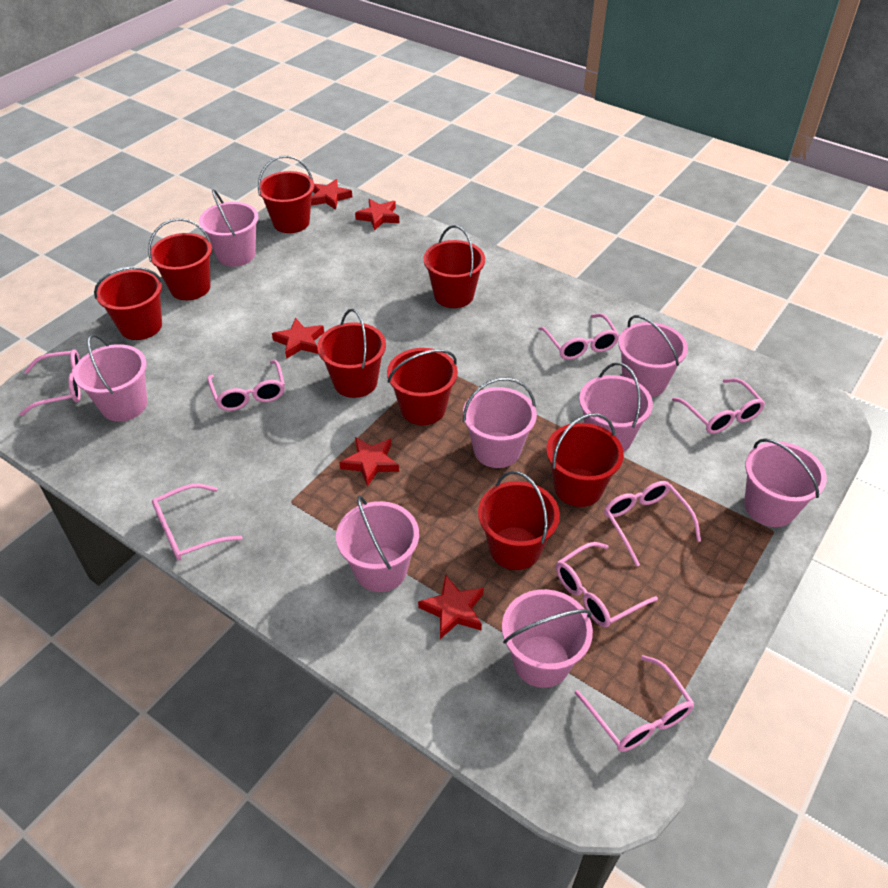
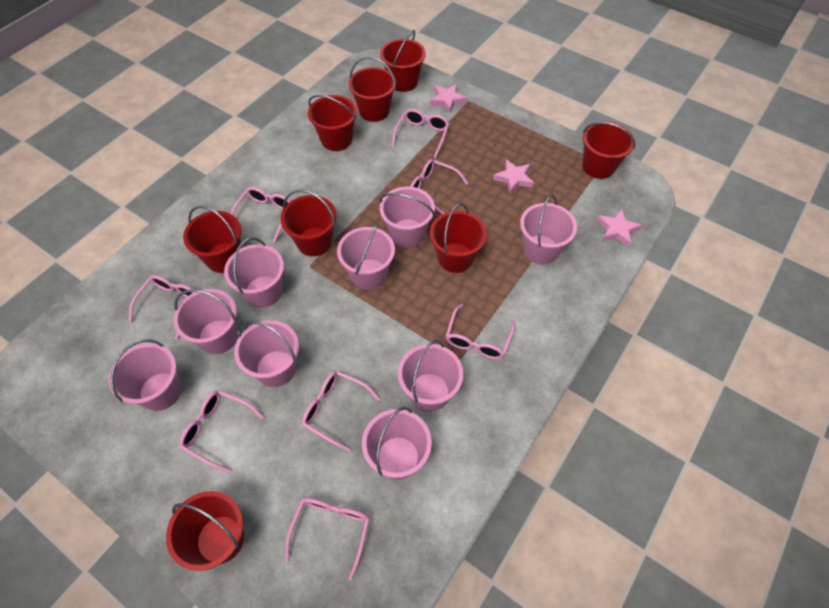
pink bucket: [74,334,147,422] [199,189,259,267] [336,495,419,592] [463,377,537,468] [502,589,593,688] [579,363,653,452] [618,315,688,397] [744,438,827,527] = 8 -> [109,339,182,411] [173,289,238,354] [224,237,284,308] [234,320,299,387] [337,222,395,290] [362,407,432,480] [380,187,435,247] [398,340,463,412] [520,195,577,264] = 9
pink star: none = 0 -> [430,84,467,113] [493,159,534,194] [597,209,642,247] = 3
red star: [272,318,324,359] [311,179,352,210] [339,437,399,487] [355,199,399,231] [418,575,484,639] = 5 -> none = 0

